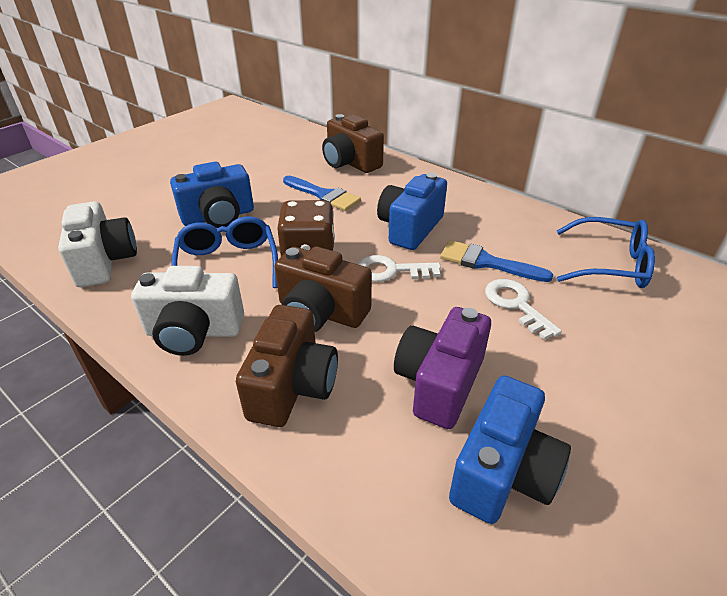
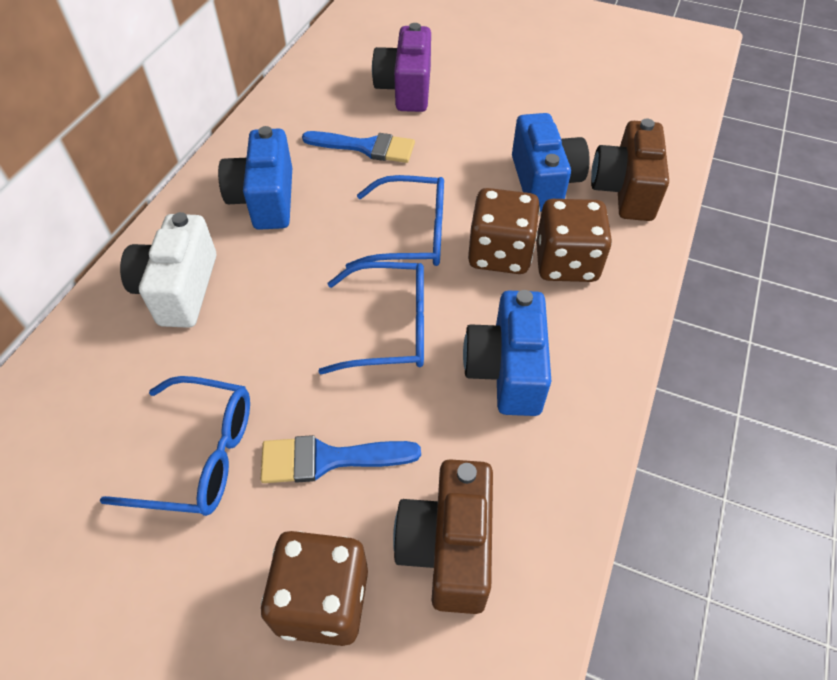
blue glasses: [171,216,278,288] [557,217,655,288] = 2 -> [100,376,250,516] [318,262,424,375] [345,175,444,268] = 3
brown camera: [236,305,338,427] [275,246,372,332] [322,114,384,173] = 3 -> [393,459,493,614] [591,119,669,221] = 2
brown dice: [277,200,335,256] = 1 -> [261,531,368,646] [468,188,540,274] [536,199,612,282] = 3
white camera: [58,201,137,287] [131,266,244,356] = 2 -> [120,212,216,328] = 1
white key: [358,255,441,282] [485,279,562,340] = 2 -> none = 0

